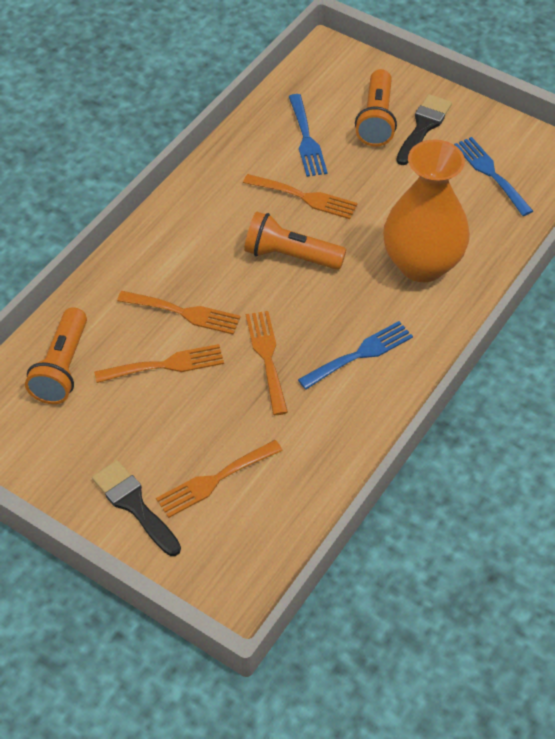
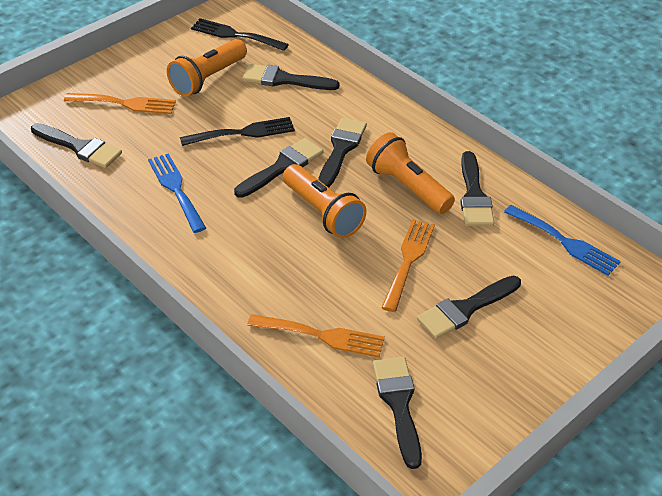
black brush: [92,460,181,556] [396,94,452,165] = 2 -> [31,123,122,168] [234,138,323,198] [242,64,339,90] [318,118,367,188] [373,357,422,469] [417,276,521,339] [460,151,494,226] = 7
black fork: none = 0 -> [180,117,295,146] [191,18,289,51] = 2
blue fork: [289,94,328,177] [298,321,413,390] [454,137,533,216] = 3 -> [148,153,206,233] [504,205,621,276] = 2
orange fork: [94,344,224,383] [117,291,241,335] [156,440,283,518] [243,174,358,219] [246,311,288,415] = 5 -> [64,93,176,114] [247,314,385,357] [381,219,435,312] = 3
orange vase: [383,139,470,282] = 1 -> none = 0

